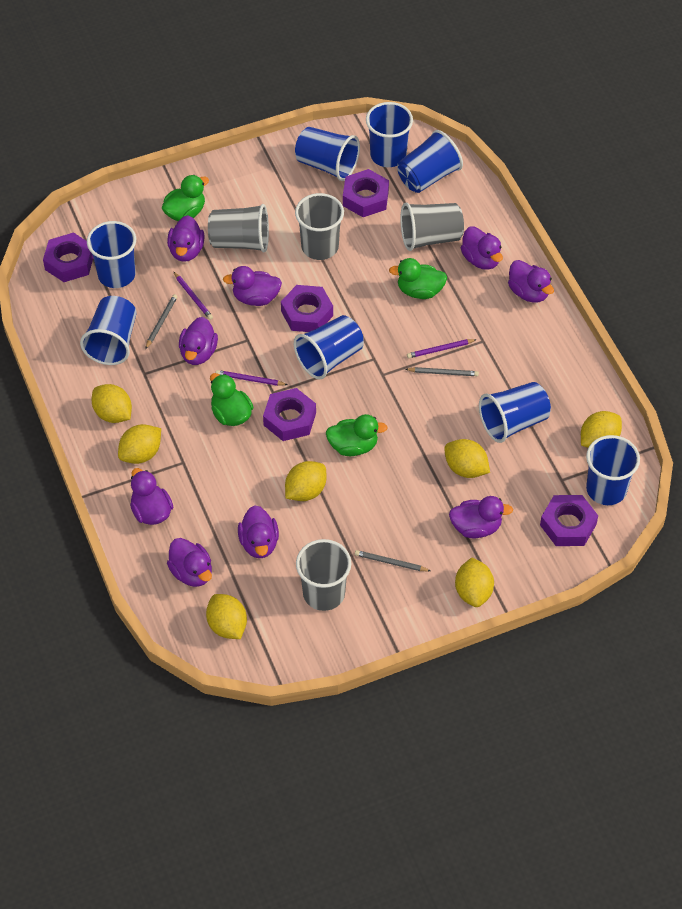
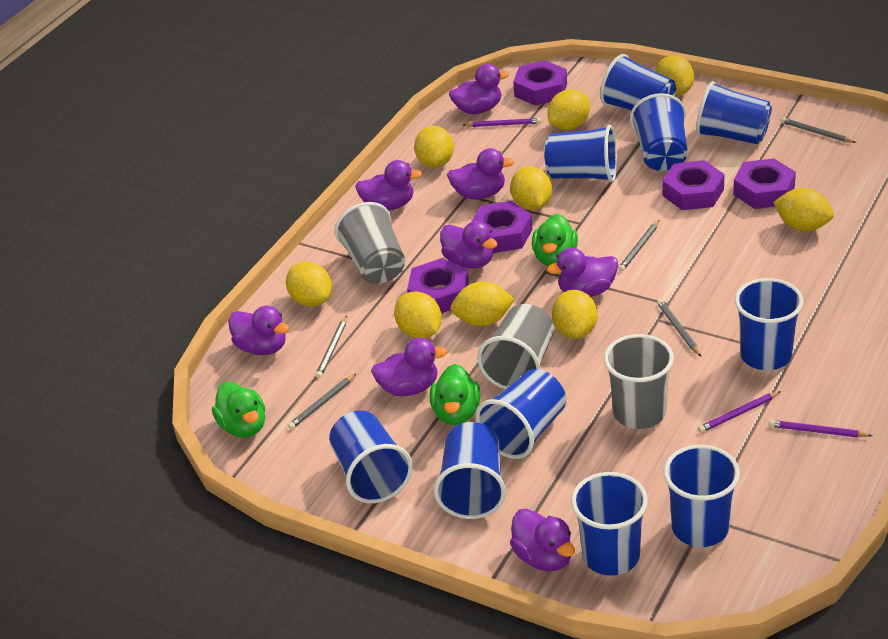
blue cup: [80,296,137,365] [87,221,136,288] [294,315,364,380] [295,127,360,181] [366,102,413,167] [397,130,463,193] [479,382,551,443] [586,435,640,505] = 8 -> [329,411,413,503] [434,422,506,519] [475,369,566,459] [545,125,617,182] [571,472,648,576] [600,54,676,111] [630,93,688,171] [664,445,740,547] [696,81,772,144] [735,278,803,370] = 10
green duck: [162,175,209,221] [210,373,253,426] [326,414,388,456] [389,258,447,299] = 4 -> [212,382,265,438] [430,364,480,425] [532,214,578,266] = 3
grey cup: [208,204,269,252] [295,193,344,260] [296,539,351,611] [400,202,464,251] = 4 -> [335,202,405,284] [477,304,554,389] [604,334,674,429] = 3
grey pencil: [145,294,177,349] [355,550,431,571] [405,367,479,376] = 3 -> [288,373,357,429] [316,315,347,378] [618,220,659,271] [657,299,701,357] [781,117,856,143] = 5
purple duck: [130,468,173,525] [167,215,205,262] [167,538,212,587] [179,317,218,365] [223,266,282,306] [238,505,279,558] [449,496,513,538] [461,226,503,270] [508,260,554,303] = 9 -> [228,306,289,355] [355,160,422,210] [371,338,447,396] [440,221,498,269] [447,148,514,199] [449,64,509,114] [510,509,575,571] [547,248,618,297] = 8
yellow lemon: [92,384,132,423] [118,424,161,464] [206,594,247,639] [285,461,326,501] [444,439,490,478] [455,558,494,607] [581,411,622,448] = 7 -> [286,262,332,307] [394,292,442,338] [414,126,454,168] [450,281,515,326] [510,166,552,210] [548,89,590,130] [552,290,598,339] [655,55,694,96] [773,188,834,231] = 9

